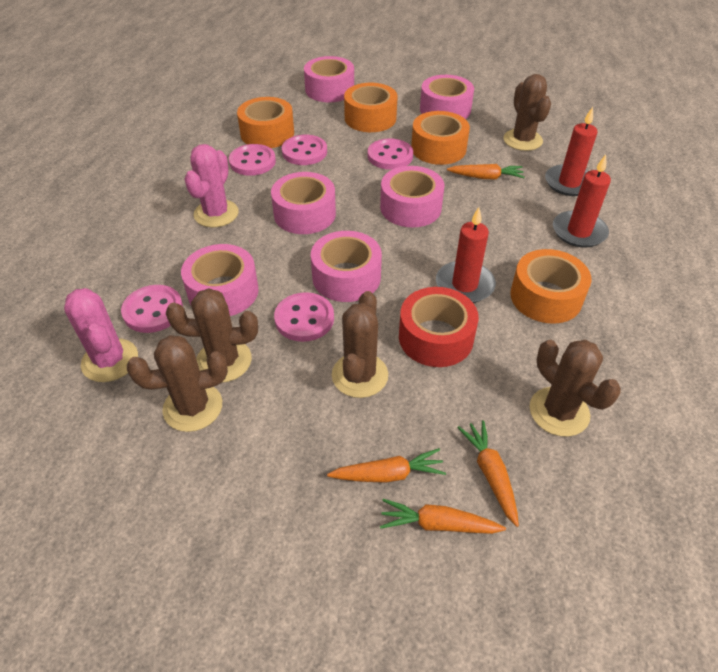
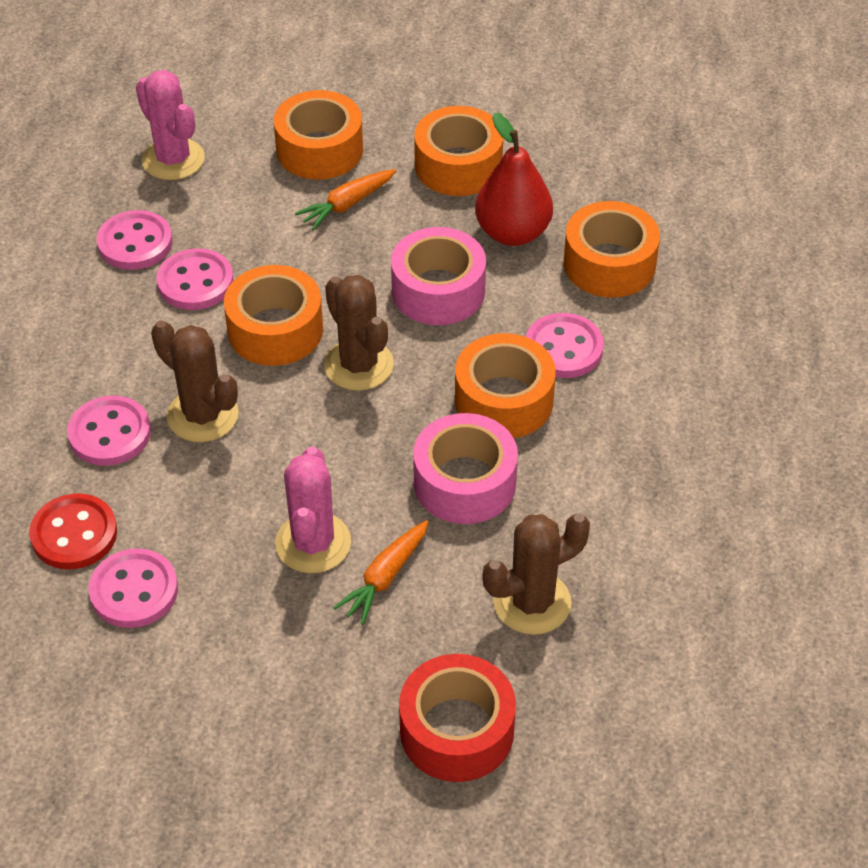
brown cactus: [127,335,228,432] [166,288,258,383] [332,291,388,398] [503,74,551,151] [530,340,621,437] = 5 -> [151,320,239,442] [324,275,394,391] [483,513,590,635] = 3
orange carrot: [327,448,446,483] [380,499,506,534] [447,164,524,179] [457,420,519,527] = 4 -> [295,169,396,230] [333,520,429,625] = 2
orange tape: [237,97,294,148] [344,83,398,132] [411,111,470,165] [510,249,591,324] = 4 -> [224,265,323,366] [274,90,363,180] [414,106,503,196] [455,333,556,438] [564,201,660,298] = 5
pink tape: [181,244,259,316] [271,172,336,234] [304,56,354,102] [311,231,382,302] [380,166,444,227] [420,75,474,119] = 6 -> [391,227,486,325] [413,413,518,524] = 2
red button: none = 0 -> [29,494,117,569] = 1
red candle: [436,207,496,303] [545,107,598,196] [553,154,611,248] = 3 -> none = 0
red pear: none = 0 -> [475,113,553,246] = 1

